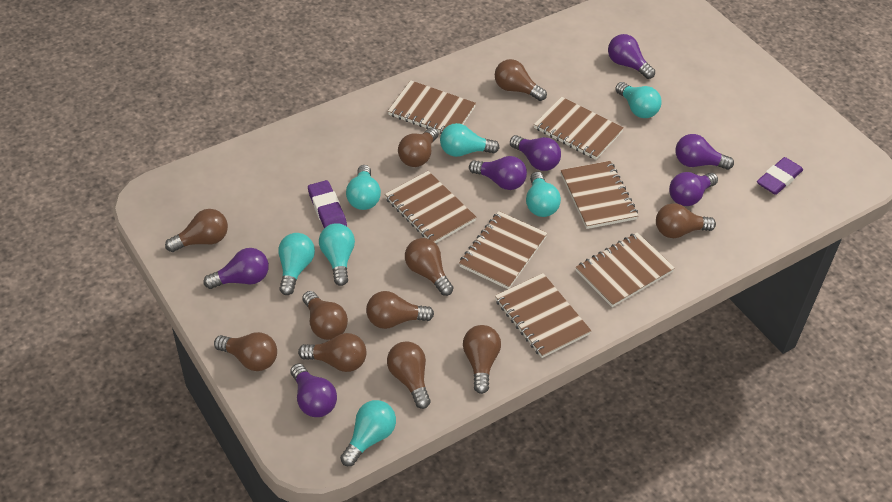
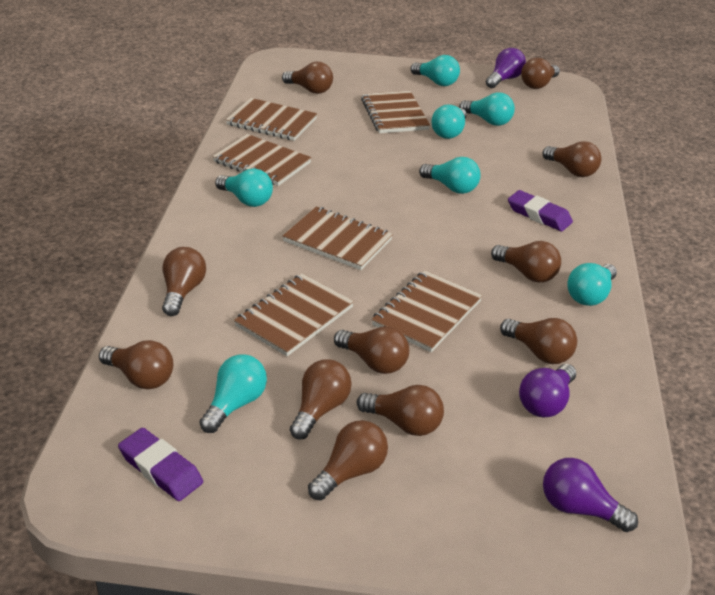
brown notebook: [385,171,476,243] [388,80,476,134] [459,211,547,289] [495,273,591,358] [534,97,624,160] [561,161,638,229] [576,232,675,307] = 7 -> [212,134,312,186] [226,98,317,141] [234,274,354,356] [283,207,393,270] [361,91,430,133] [371,270,482,352] = 6
purple light bulb: [203,248,269,289] [291,364,337,417] [469,156,527,190] [510,135,561,171] [608,34,655,79] [669,172,718,206] [675,134,734,170] = 7 -> [486,48,526,88] [519,364,576,417] [543,458,638,532] = 3

